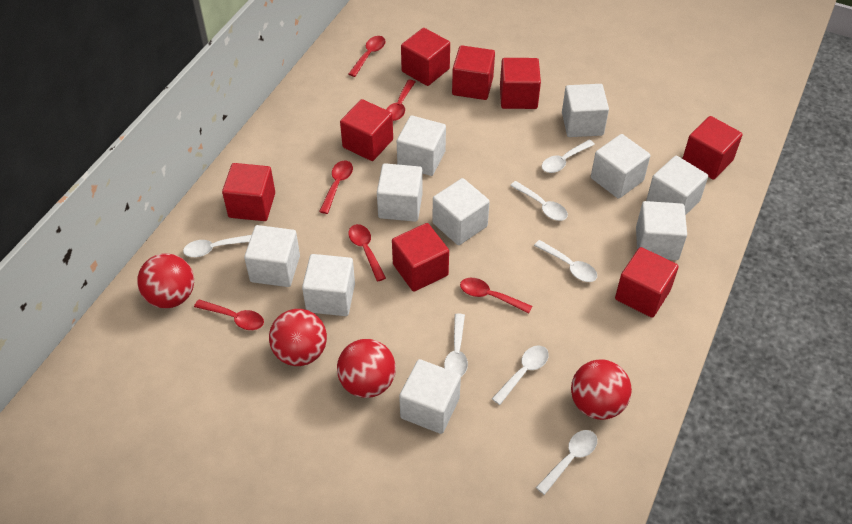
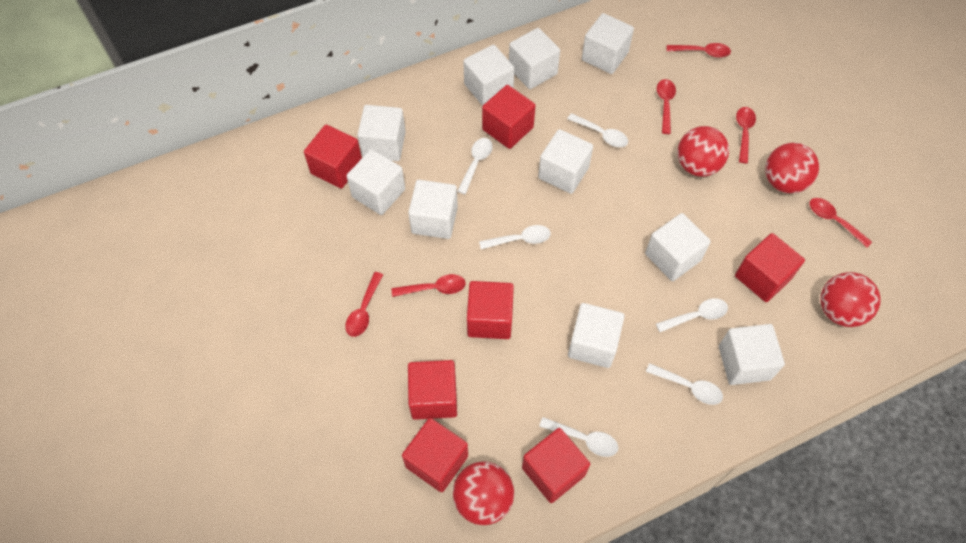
red cube: [222,163,275,221] [340,99,393,161] [392,223,449,292] [401,28,450,86] [452,45,495,100] [500,58,541,109] [615,247,679,318] [682,116,743,179] = 8 -> [304,125,362,188] [402,418,468,492] [408,360,457,420] [467,281,514,339] [482,85,536,149] [522,428,590,503] [735,233,805,302] = 7
white spoon: [183,235,252,257] [444,314,468,377] [492,345,549,405] [510,181,568,221] [534,240,597,282] [536,430,597,495] [542,140,595,173] = 7 -> [457,138,493,194] [479,225,551,249] [539,417,618,457] [567,113,628,147] [646,363,723,405] [656,298,728,332] = 6

